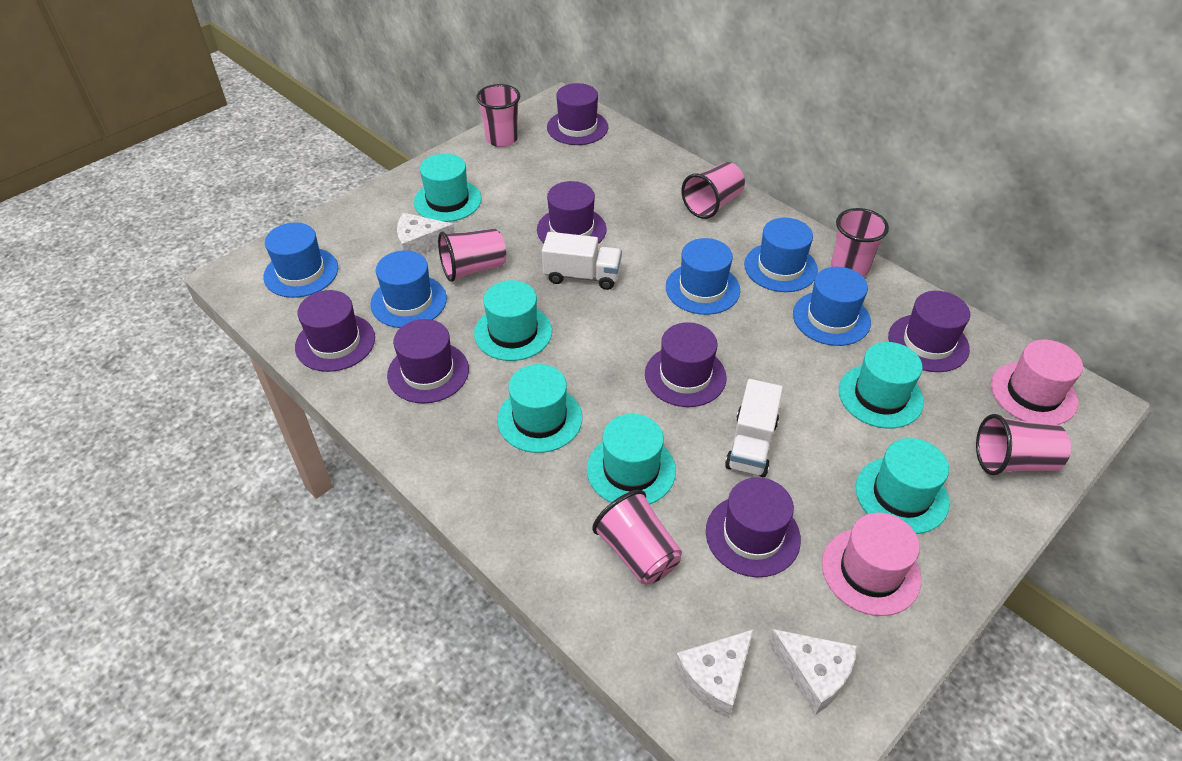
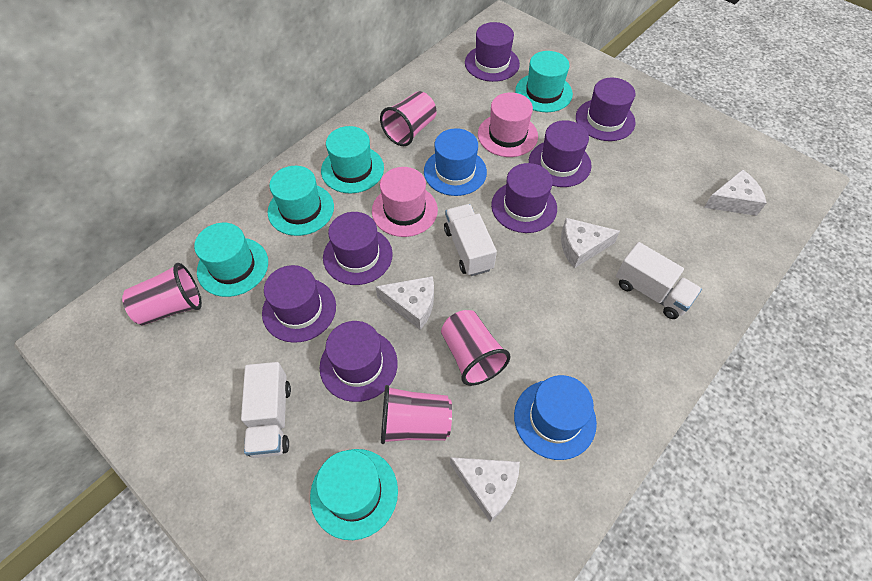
blue hat: [263,223,338,298] [370,250,447,328] [666,238,740,315] [744,218,818,292] [793,267,871,346] = 5 -> [424,128,487,196] [514,375,597,460] = 2
pink cup: [438,228,506,282] [476,84,520,147] [592,490,682,584] [681,162,745,219] [831,208,889,277] [976,414,1071,475] = 6 -> [122,263,202,325] [380,91,437,146] [381,385,452,444] [441,310,511,386] = 4
turquoise hat: [414,153,482,222] [474,280,552,361] [497,364,582,453] [587,414,676,504] [839,342,924,428] [856,438,949,534] = 6 -> [194,223,268,297] [268,166,334,236] [310,449,398,540] [321,126,384,194] [515,51,573,112] = 5
white cheese: [397,213,455,254] [675,629,754,718] [768,629,857,715] = 3 -> [375,276,434,330] [450,457,520,522] [561,218,620,268] [704,169,766,216] = 4
white truck: [542,232,622,290] [725,379,783,477] = 2 -> [241,362,291,458] [444,204,497,276] [616,242,702,319] = 3

